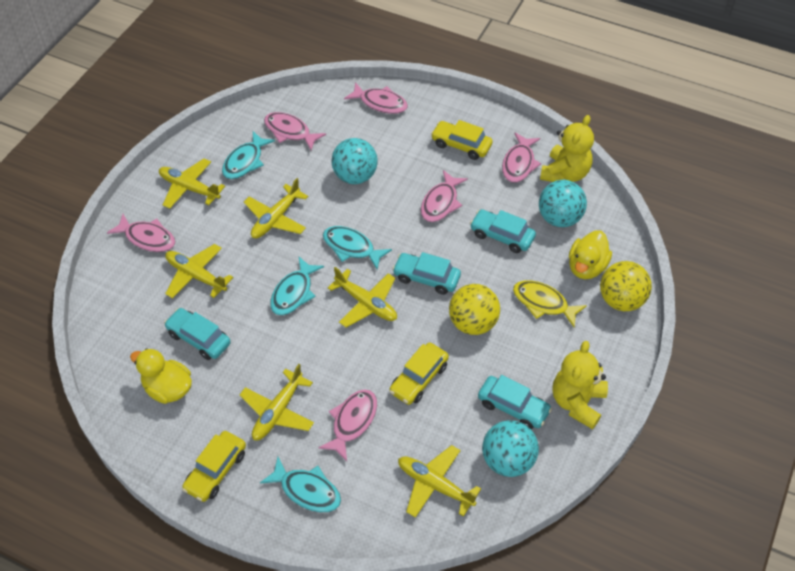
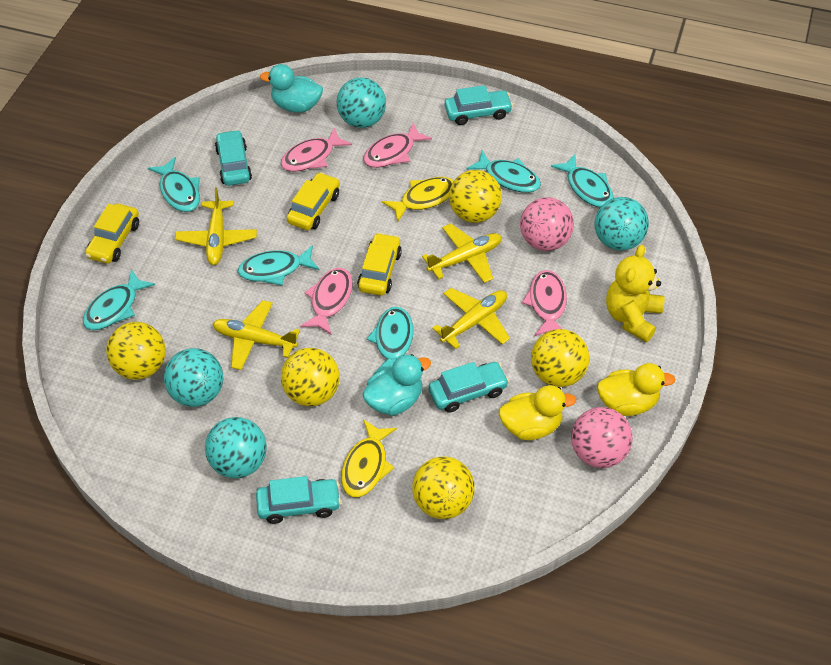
pink ball: none = 0 -> [520,197,574,251] [571,407,633,468] = 2
pink fish: [107,214,175,252] [264,112,326,150] [318,389,377,461] [344,82,408,114] [421,170,468,222] [502,133,541,183] = 6 -> [281,127,352,172] [300,268,353,335] [364,123,432,168] [522,270,567,336] = 4
turquoise ball: [332,138,378,184] [482,420,539,477] [539,180,587,227] = 3 -> [164,348,223,407] [205,417,267,478] [337,77,386,128] [595,197,649,250] = 4
turquoise duck: none = 0 -> [260,64,323,113] [362,354,431,416] = 2
turquoise fish: [222,131,275,179] [260,457,341,512] [270,257,324,315] [323,226,392,270] = 4 -> [83,269,155,330] [148,157,200,212] [238,245,319,286] [367,307,413,374] [466,151,541,193] [551,154,614,207] = 6
yellow ball: [449,284,500,335] [600,261,652,311] = 2 -> [106,322,166,380] [281,348,340,406] [412,456,475,519] [449,170,502,223] [531,329,590,387] = 5
yellow fish: [513,280,587,327] = 1 -> [341,419,397,497] [382,177,454,222] = 2
yellow plane: [159,158,225,209] [165,244,233,299] [240,364,314,440] [244,178,308,239] [328,267,397,328] [398,445,481,518] = 6 -> [175,188,257,265] [212,300,300,370] [422,223,502,283] [432,288,510,349] = 4
yellow teddy bear: [540,115,594,182] [553,341,608,429] = 2 -> [606,245,664,342] = 1

